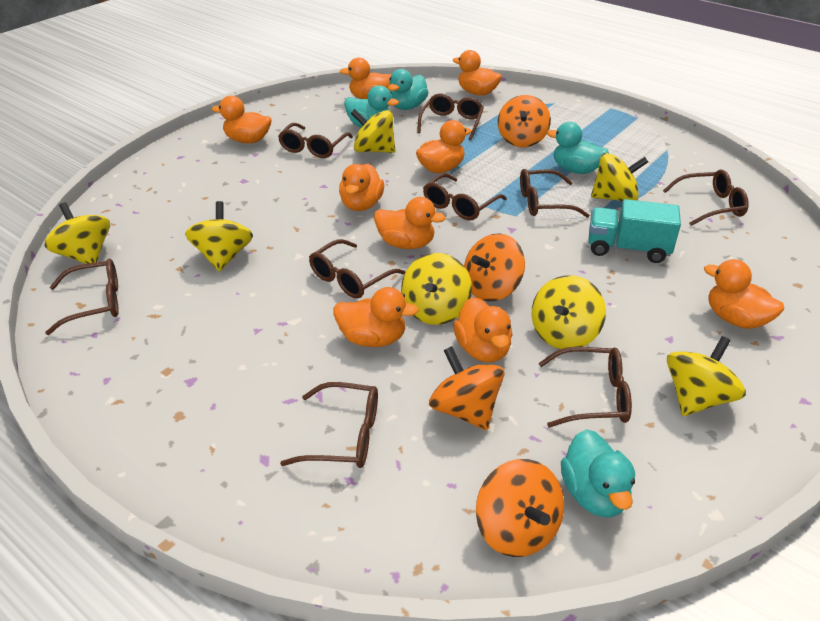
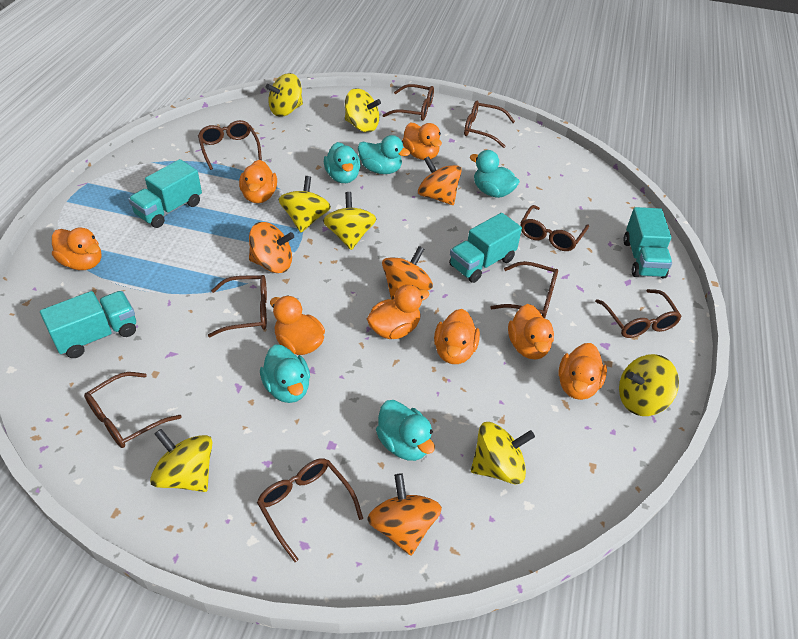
orange duck: [212,96,272,143] [333,287,419,347] [339,164,384,211] [340,58,392,99] [374,197,446,249] [416,120,471,173] [453,50,502,96] [453,297,513,362] [704,259,784,329] = 9 -> [52,227,102,270] [239,160,277,203] [270,295,325,355] [367,285,430,339] [402,122,442,160] [434,309,480,364] [508,304,554,360] [558,343,607,400] = 8
turquoise duck: [344,85,399,128] [388,69,429,110] [547,122,609,174] [561,429,635,517] = 4 -> [260,345,310,403] [324,142,361,183] [358,135,410,174] [376,400,435,461] [470,150,520,198] = 5
turquoise truck: [589,199,681,263] = 1 -> [40,291,136,358] [128,159,202,228] [449,213,522,283] [623,207,672,278] = 4

